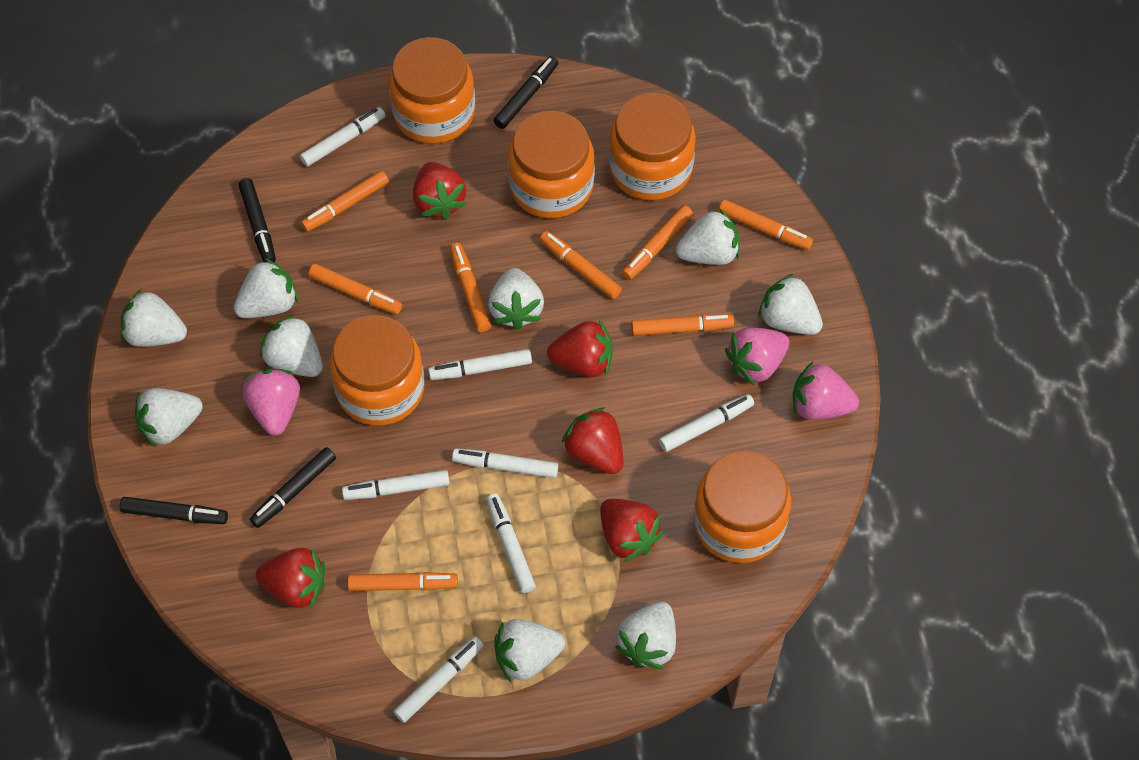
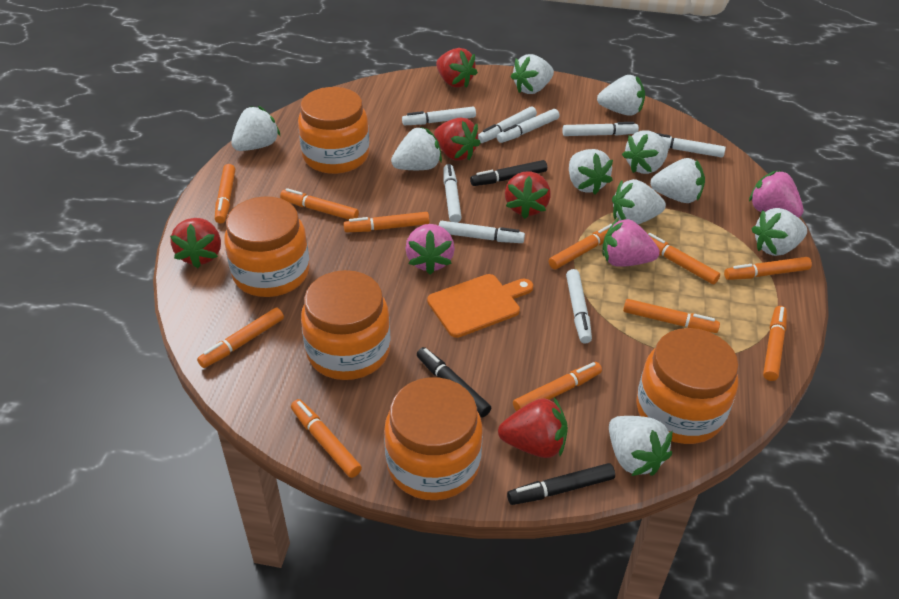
black marker: [120,497,228,524] [238,178,276,263] [250,447,336,528] [494,56,558,129] = 4 -> [417,347,491,417] [470,160,547,186] [507,463,615,505] = 3
orange cutting board: none = 0 -> [427,274,533,338] = 1
orange marker: [301,171,389,232] [308,264,402,314] [348,572,458,591] [449,243,491,332] [540,231,622,299] [622,205,693,280] [631,314,734,336] [718,200,813,250] = 8 -> [197,308,284,368] [215,164,235,223] [280,188,359,220] [291,399,362,478] [344,212,430,232] [513,362,602,411] [549,224,612,269] [623,299,720,333] [647,233,720,284] [724,257,812,280] [763,306,787,381] = 11
white marker: [300,107,385,167] [342,470,450,500] [393,636,484,723] [428,349,532,380] [452,448,558,478] [486,493,536,593] [659,394,754,452] = 7 -> [402,107,476,125] [439,221,525,243] [443,164,462,223] [478,106,537,143] [497,109,559,143] [562,122,639,136] [566,269,592,344] [657,133,726,158] = 8
white strawberry: [121,289,187,347] [135,388,203,448] [234,258,298,318] [260,314,323,377] [488,268,544,330] [494,619,565,682] [615,602,676,669] [676,208,740,265] [758,274,823,335] = 9 -> [231,106,280,151] [391,127,442,170] [511,54,554,94] [569,149,613,195] [597,75,645,116] [609,416,673,476] [612,179,666,224] [622,130,668,174] [650,158,705,203] [752,208,807,256] = 10

